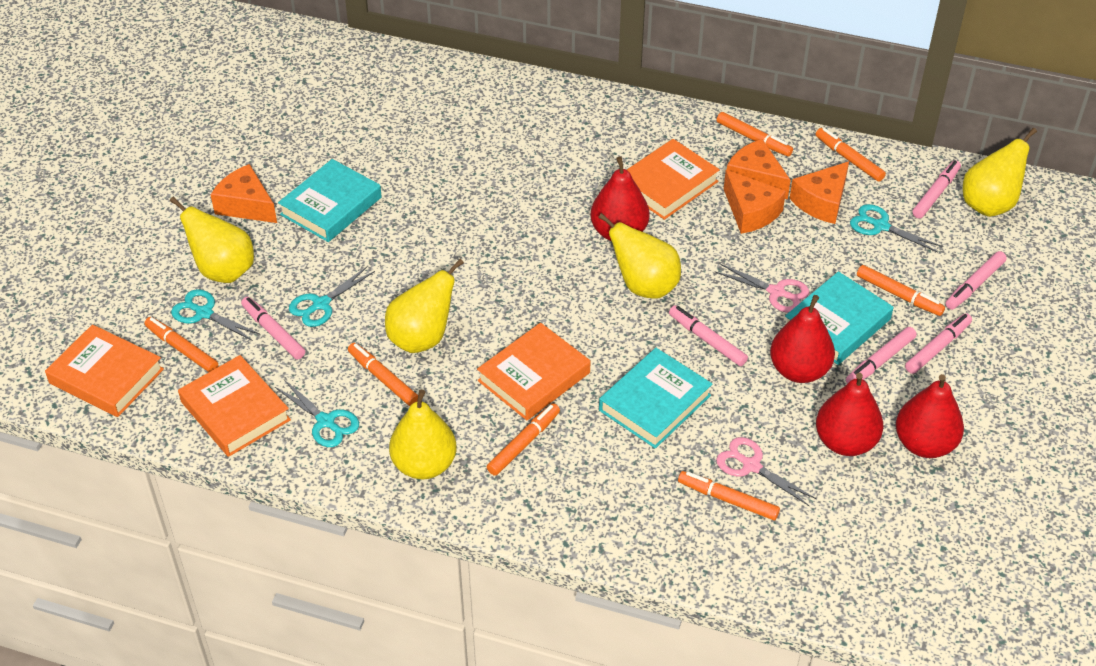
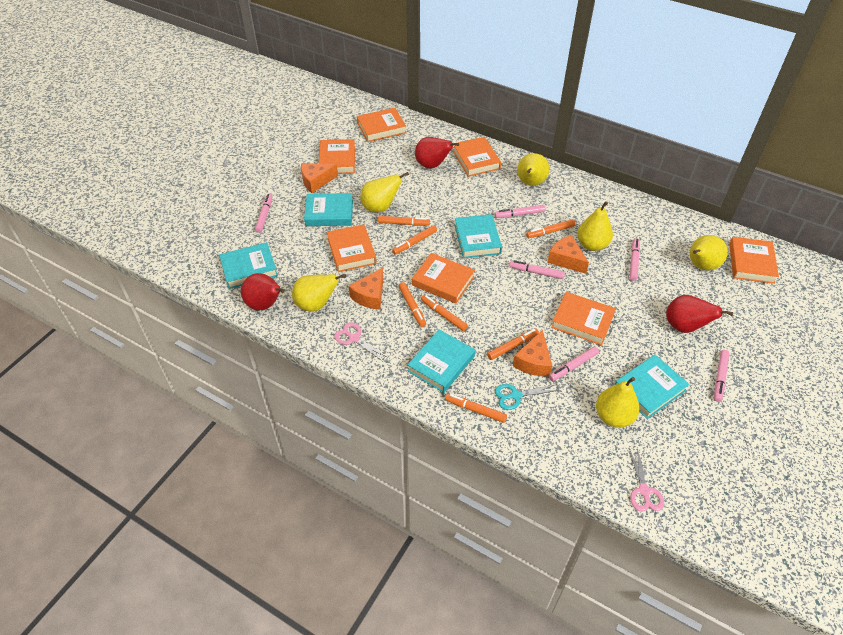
orange book: [45,324,164,417] [178,355,291,457] [477,323,590,420] [627,139,720,220] = 4 -> [319,139,355,174] [327,224,377,272] [357,108,406,142] [412,253,475,304] [453,137,501,177] [551,292,616,345] [729,237,779,284] = 7
red pear: [590,156,650,241] [770,295,835,383] [816,373,883,456] [896,374,964,458] = 4 -> [241,273,285,310] [415,137,459,168] [666,295,733,333] = 3
turquoise book: [278,159,382,242] [599,348,712,449] [785,271,893,365] = 3 -> [219,242,278,289] [304,193,353,226] [407,329,475,393] [454,214,502,258] [615,355,689,419] = 5
turquoise scissors: [171,289,261,341] [275,380,359,447] [289,266,375,327] [850,204,942,253] = 4 -> [495,384,559,410] = 1
yellow pear: [170,197,254,283] [385,259,464,353] [389,390,457,479] [598,213,681,299] [963,128,1037,217] = 5 -> [292,274,346,312] [360,172,409,212] [517,153,550,186] [577,201,613,251] [596,377,640,427] [690,235,728,271] = 6

